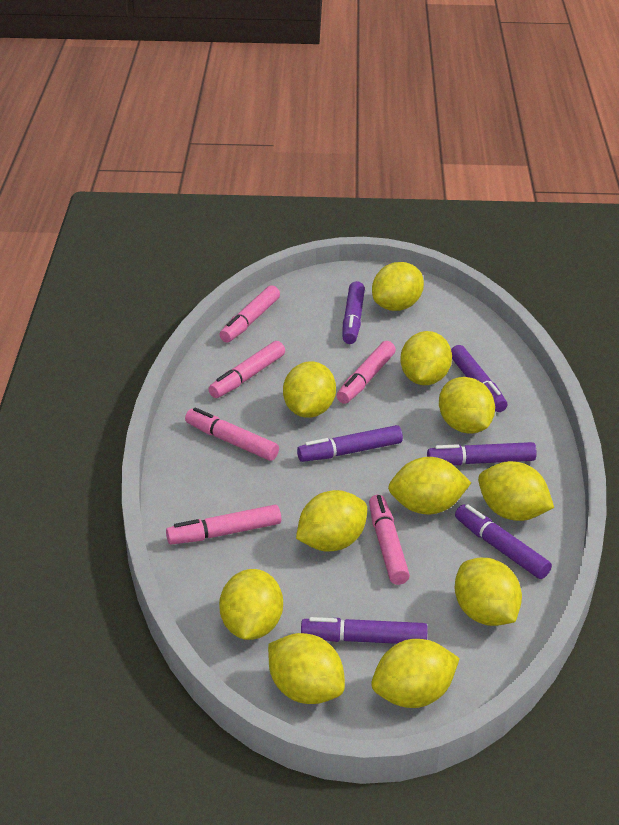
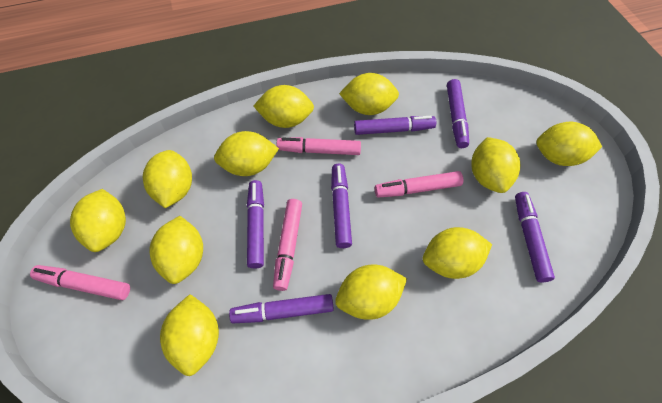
pink marker: [166,505,281,545] [185,408,279,461] [208,341,285,398] [219,285,280,343] [337,341,396,404] [369,495,410,585] = 6 -> [30,265,130,300] [273,199,302,291] [277,137,361,155] [375,171,463,198] = 4

